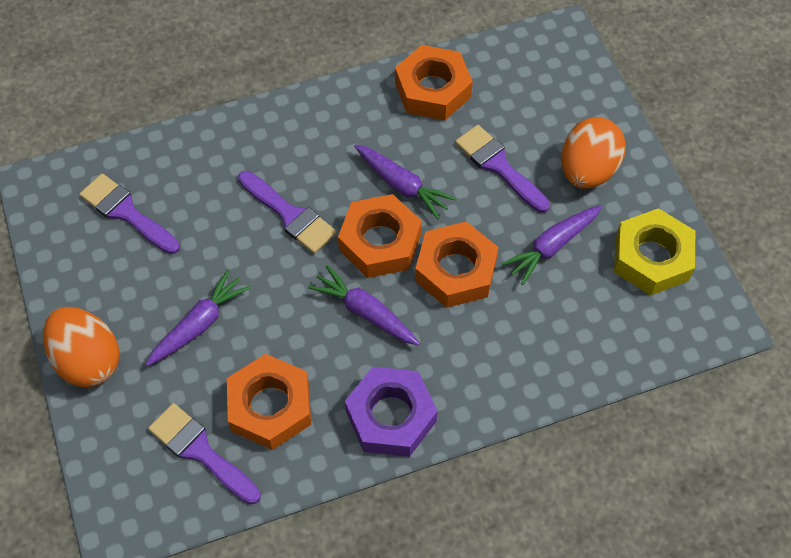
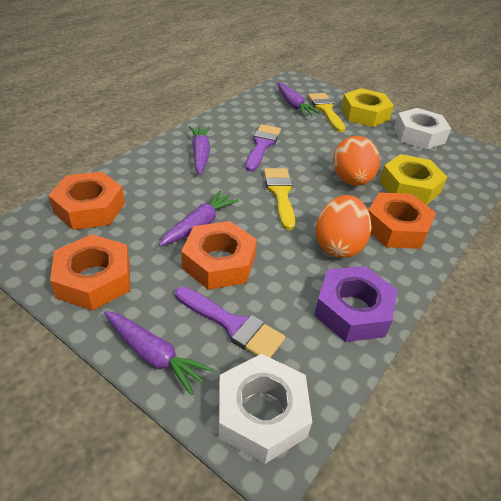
purple brush: [79,173,180,254] [148,403,261,504] [238,171,337,254] [455,125,550,213] = 4 -> [175,287,285,358] [245,124,281,172] = 2
white nut: none = 0 -> [219,354,312,464] [394,108,451,150] = 2
yellow brush: none = 0 -> [264,168,295,230] [308,93,345,132] = 2
yellow nut: [614,208,695,296] = 1 -> [341,88,394,127] [380,154,447,205] = 2

